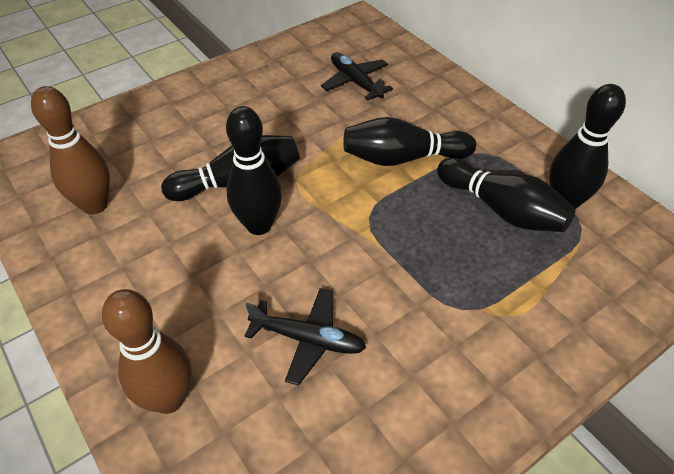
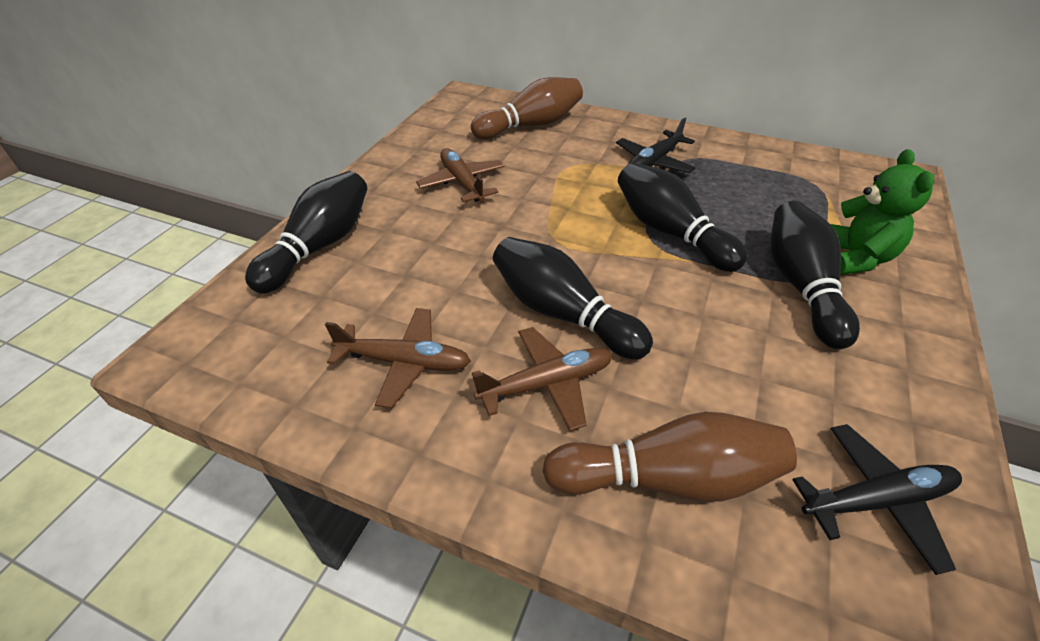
black bowling pin: [161,135,300,201] [226,106,282,235] [343,117,476,166] [437,158,576,232] [549,84,626,209] = 5 -> [245,171,367,294] [493,237,653,360] [618,162,747,272] [770,201,860,349] = 4
brown plane: none = 0 -> [325,308,471,408] [416,148,504,202] [472,327,613,431] = 3
green teddy bear: none = 0 -> [830,149,934,275] = 1

